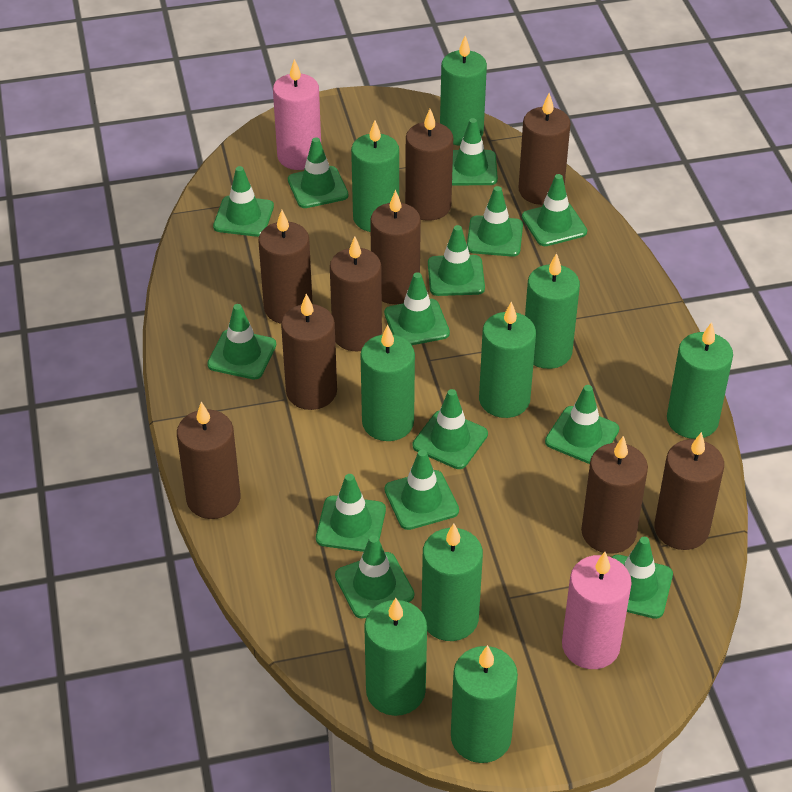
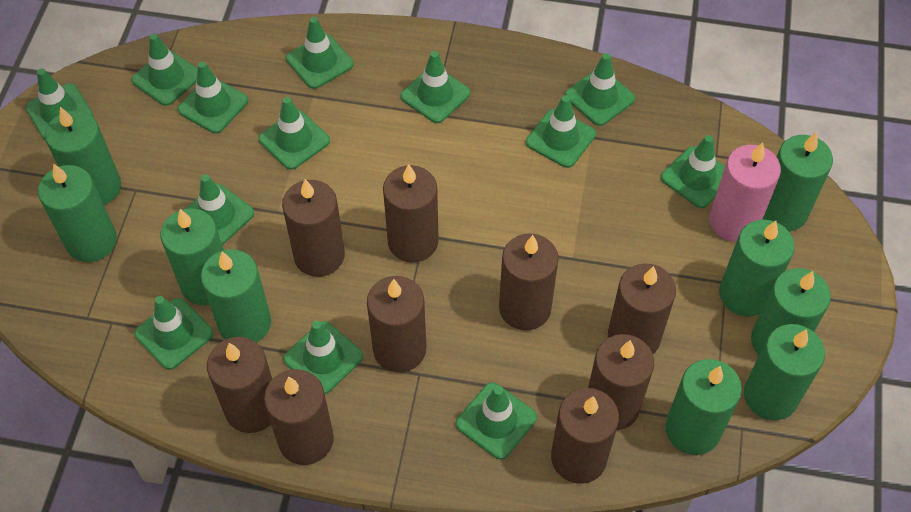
green traffic cone: [207,304,276,379] [213,166,274,237] [288,137,349,208] [316,474,386,552] [335,535,414,619] [384,272,450,345] [385,450,459,530] [412,389,488,469] [428,225,485,296] [452,118,498,185] [467,186,523,257] [522,174,587,246] [545,385,619,464] [612,537,673,619] = 14 -> [25,68,94,140] [131,34,198,106] [134,296,214,370] [177,61,248,133] [186,174,254,245] [258,97,330,170] [283,321,363,394] [286,17,354,89] [400,51,470,123] [456,382,537,459] [526,95,596,168] [565,53,635,126] [661,135,725,208] = 13
pink candle: [273,59,321,170] [562,552,632,669] = 2 -> [709,143,781,242] = 1

